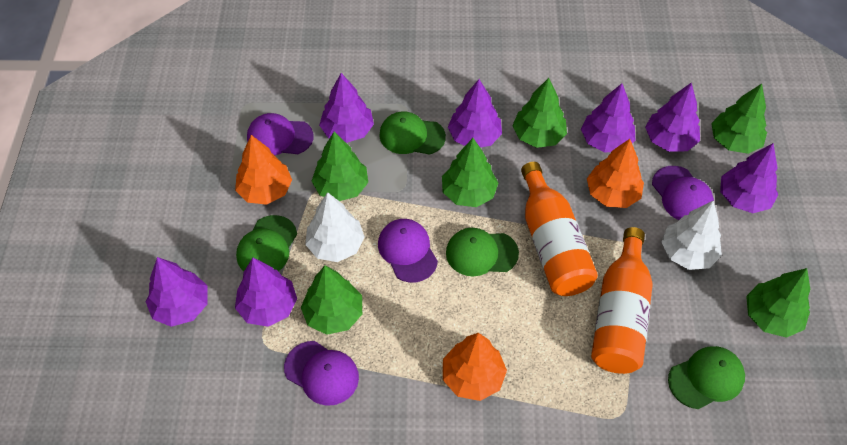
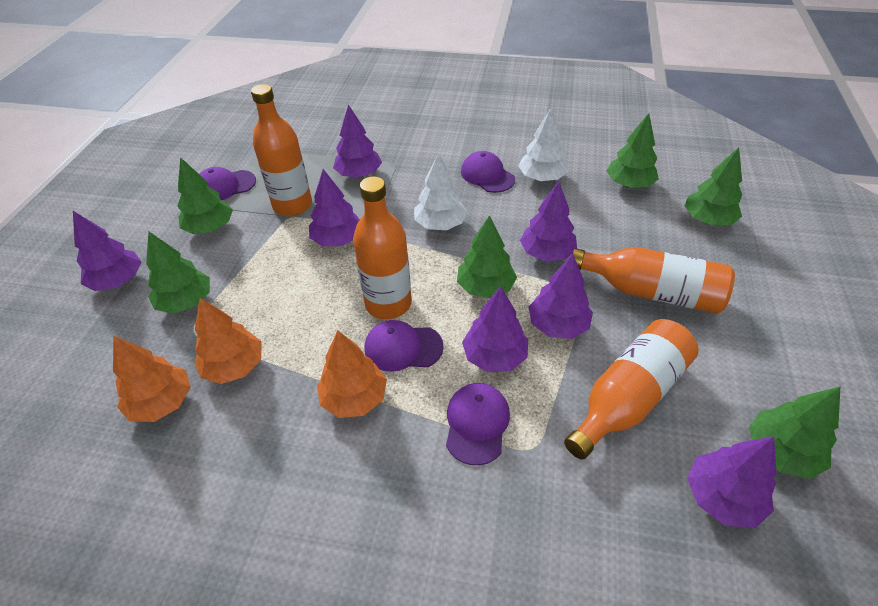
green cap: [236,215,297,271] [379,111,446,155] [446,228,519,276] [668,346,745,409] = 4 -> none = 0
orange bottle: [521,162,598,296] [591,227,653,374] = 2 -> [251,84,312,216] [353,177,412,319] [564,319,699,459] [573,247,735,314] = 4

